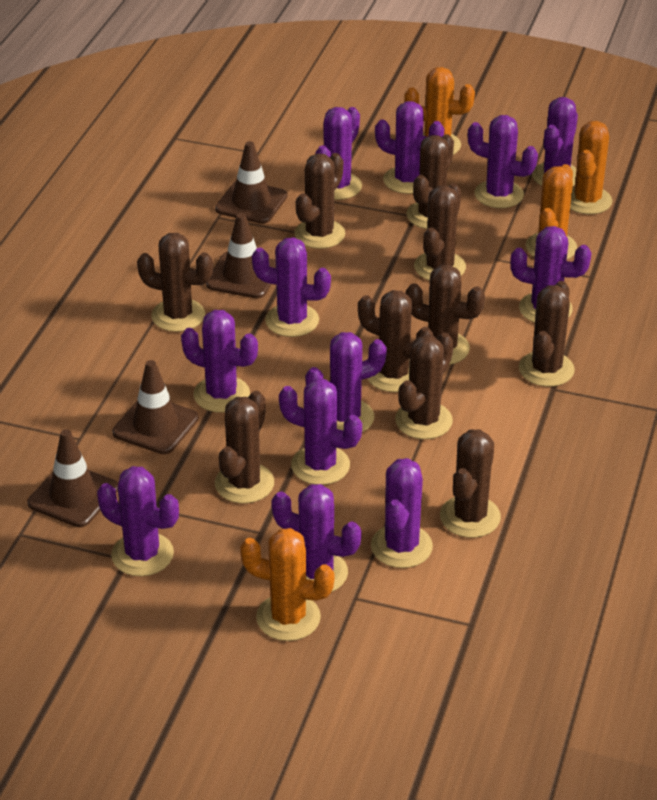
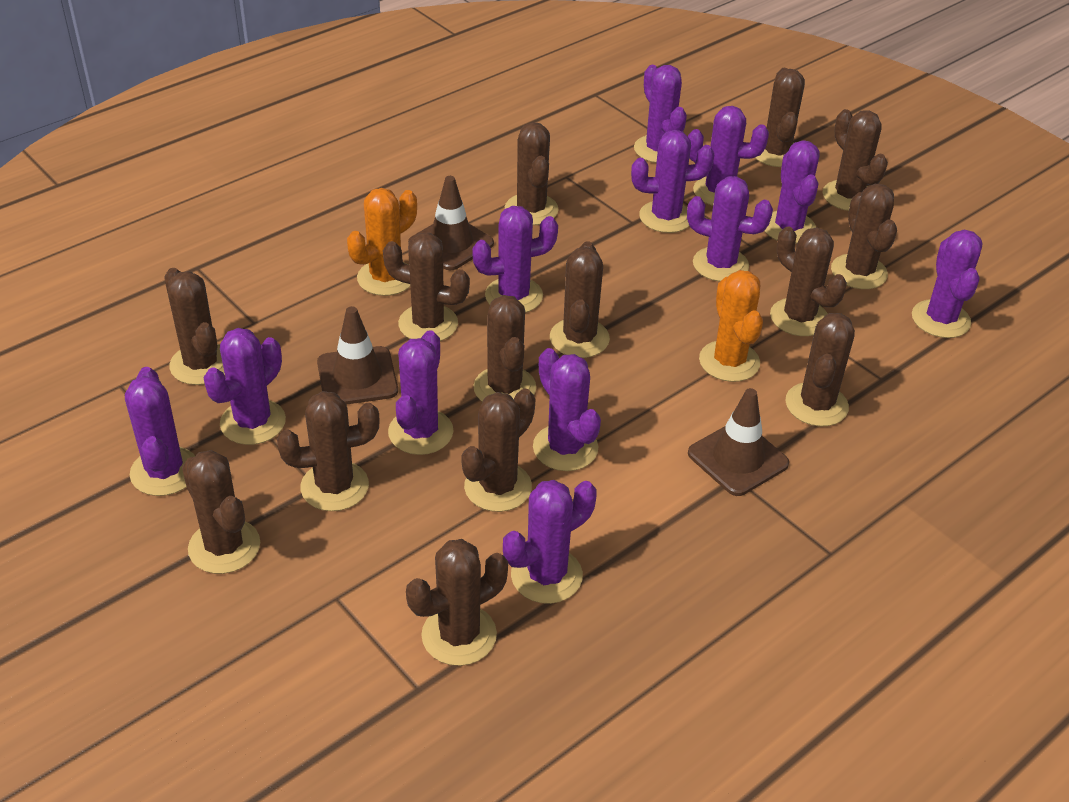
brown cactus: [137,233,213,332] [215,391,274,503] [294,153,345,249] [358,290,434,392] [395,333,454,439] [406,134,454,229] [406,265,485,365] [414,183,466,281] [440,429,501,538] [519,281,575,387] = 10 -> [164,268,225,385] [182,450,260,574] [277,391,380,511] [383,233,470,341] [406,539,508,666] [461,389,535,512] [474,295,536,402] [505,122,559,225] [550,241,610,358] [755,68,805,167] [770,227,847,336] [786,313,855,426] [823,109,888,211] [831,184,897,289] = 14
brown traffic cone: [27,429,118,527] [112,360,199,454] [206,213,276,298] [215,141,287,224] = 4 -> [317,306,398,405] [408,176,494,270] [688,388,789,496] = 3
orange cactus: [240,528,335,641] [404,67,475,155] [526,164,577,259] [570,121,613,214] = 4 -> [347,188,417,296] [699,270,763,382] = 2

